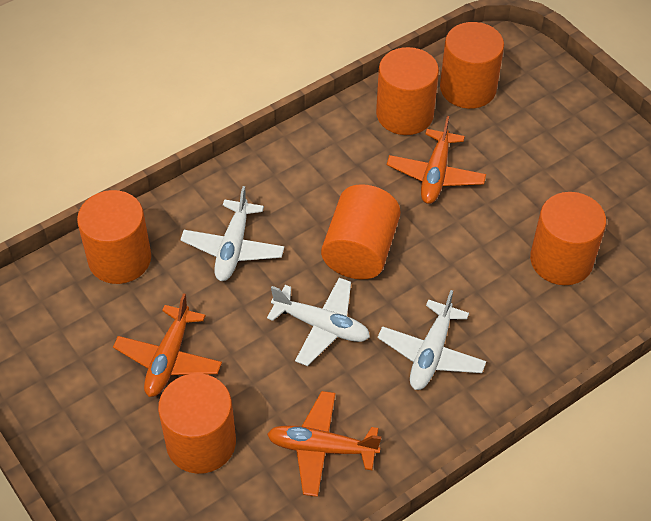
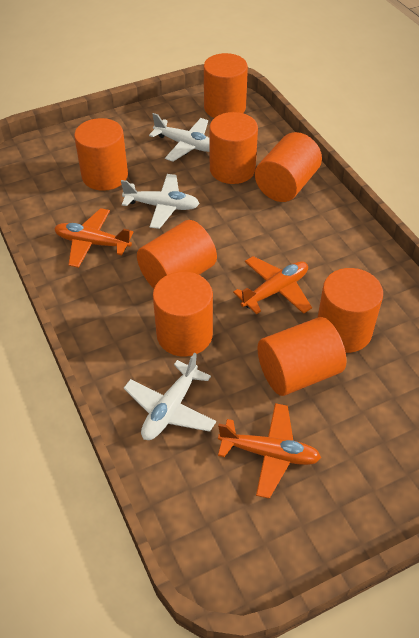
orange cylinder: [77,190,151,284] [158,373,236,474] [321,184,401,280] [376,47,439,135] [440,22,504,109] [530,192,606,285] = 6 -> [74,118,128,191] [137,220,217,288] [153,271,213,357] [204,53,248,118] [209,112,258,184] [255,132,322,202] [257,317,346,396] [317,268,383,353] = 8

